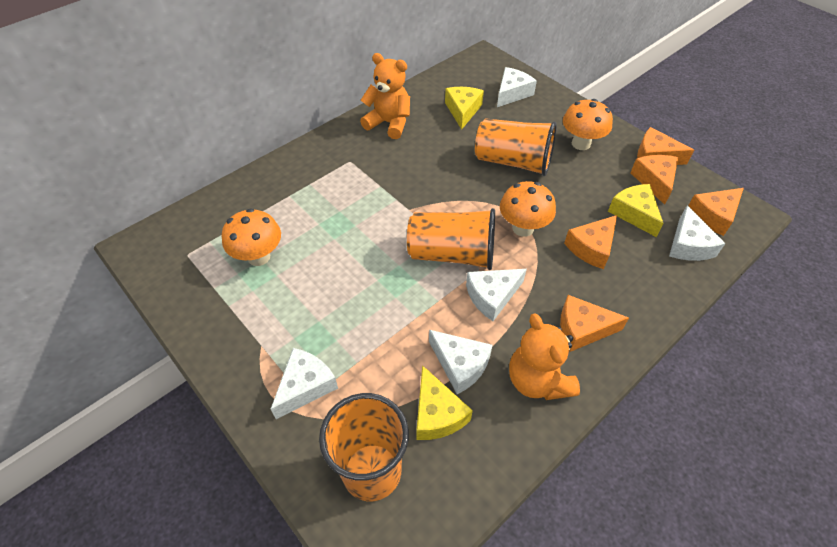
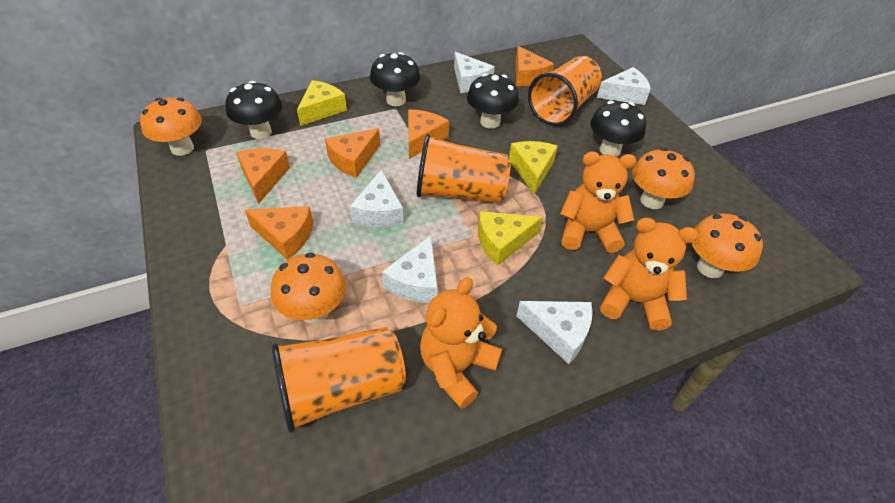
black mushroom: none = 0 -> [225,81,282,139] [370,52,420,106] [467,73,519,128] [590,101,646,157] = 4
orange mushroom: [222,208,281,266] [500,181,556,237] [563,99,613,150] = 3 -> [140,98,202,156] [271,253,346,324] [632,148,695,209] [691,213,763,278] = 4
orange teddy bear: [360,53,410,139] [509,314,580,400] = 2 -> [420,277,502,409] [560,151,636,253] [600,217,698,330] = 3

